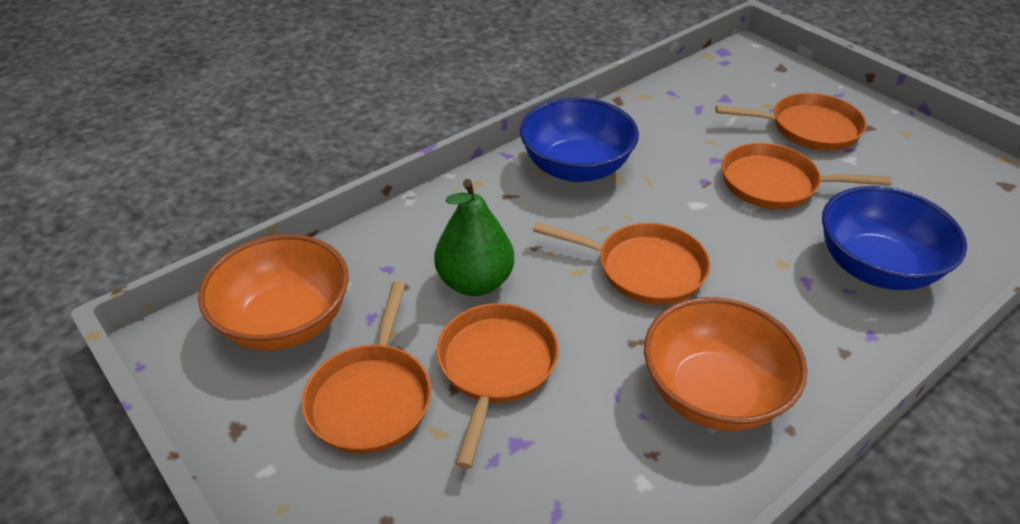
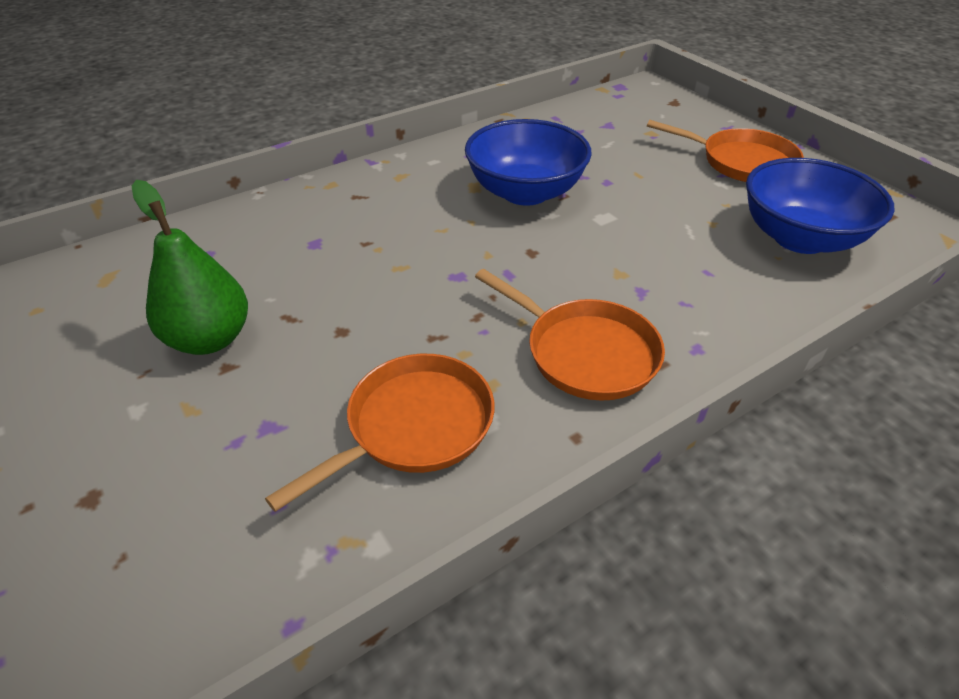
orange bowl: [198,234,349,351] [644,297,807,431] = 2 -> none = 0
orange pan: [302,281,431,454] [437,303,559,469] [533,222,710,305] [715,93,866,150] [722,143,891,209] = 5 -> [265,354,495,512] [475,269,665,401] [647,120,804,182] = 3

